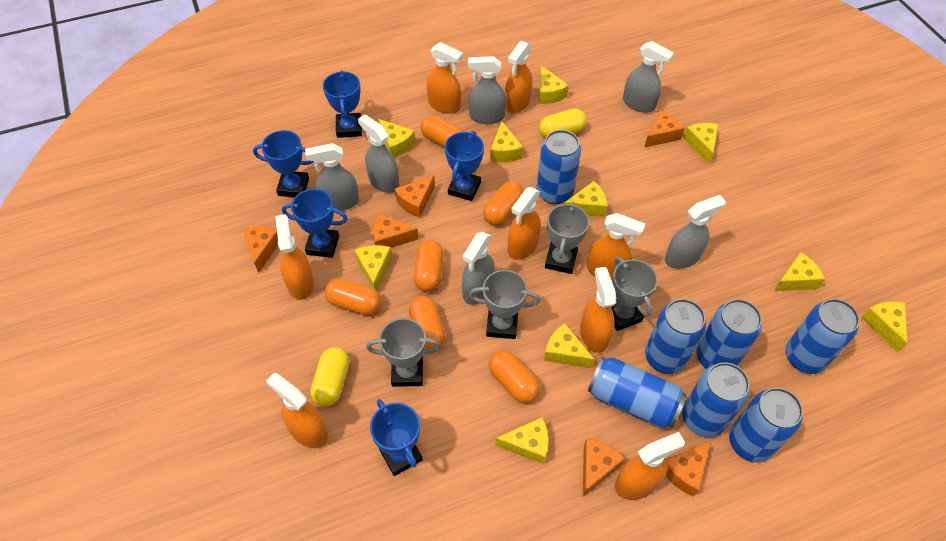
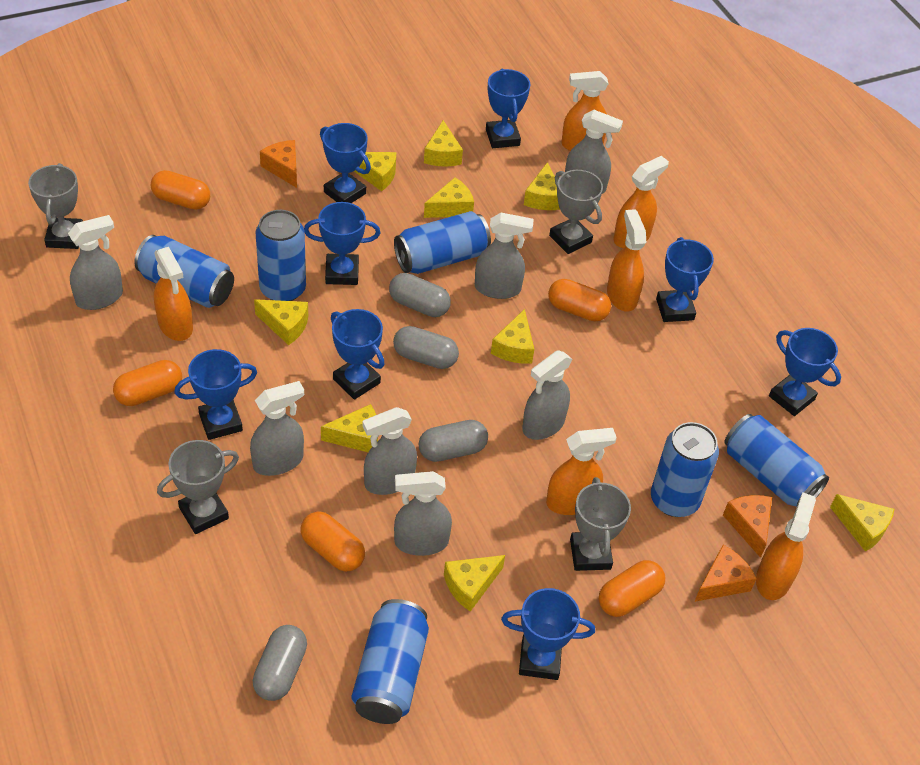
blue can: [536,130,581,204] [588,357,686,429] [645,299,706,374] [682,362,750,437] [697,299,762,369] [729,388,803,463] [785,299,860,374] = 7 -> [134,235,234,308] [256,210,306,301] [352,599,429,724] [394,211,491,274] [651,422,719,517] [724,414,829,507] = 6
blue trophy: [253,130,314,197] [282,189,348,258] [323,70,362,138] [370,399,423,476] [445,131,484,201] = 5 -> [174,349,257,440] [304,202,380,285] [320,123,371,203] [331,309,385,400] [486,69,530,148] [501,588,595,680] [656,237,714,322] [769,328,841,416] = 8
grey capsule: none = 0 -> [253,625,307,701] [389,273,451,317] [393,326,459,369] [419,420,488,462] = 4
grey spray bottle: [305,143,359,211] [358,114,399,193] [462,231,495,305] [468,56,506,124] [623,41,674,113] [665,195,726,269] = 6 -> [68,215,123,310] [250,381,304,476] [362,407,417,495] [394,471,452,556] [475,213,534,299] [522,350,572,440] [565,110,623,194] = 7
orange capsule: [325,279,381,315] [409,296,445,350] [414,240,444,292] [420,115,463,148] [483,181,524,225] [488,350,540,403] = 6 -> [113,360,182,406] [151,170,210,210] [301,511,365,572] [548,279,611,321] [599,560,665,617] = 5
orange cheese: [243,226,278,273] [373,213,418,248] [395,176,435,218] [583,438,625,497] [644,110,685,148] [665,442,711,497] = 6 -> [260,140,297,188] [695,545,757,602] [723,495,772,558] = 3
orange spray bottle: [266,373,328,448] [275,214,314,300] [427,42,463,114] [505,41,532,114] [508,187,541,260] [580,267,616,353] [587,213,645,280] [615,432,685,500] = 8 -> [154,247,193,341] [546,428,617,515] [561,71,608,151] [607,209,646,312] [614,156,669,248] [756,492,816,600] = 6
yellow capsule: [310,347,349,406] [539,109,587,138] = 2 -> none = 0
yellow cheese: [354,245,392,291] [378,119,415,157] [490,121,523,162] [495,417,549,464] [539,66,569,104] [544,323,595,368] [564,181,608,217] [683,123,718,164] [774,252,825,291] [861,302,908,352] = 10 -> [254,299,308,345] [321,404,378,452] [354,152,396,191] [424,120,463,167] [424,177,474,218] [444,555,505,611] [491,309,534,364] [524,162,560,210] [830,494,894,552] = 9

